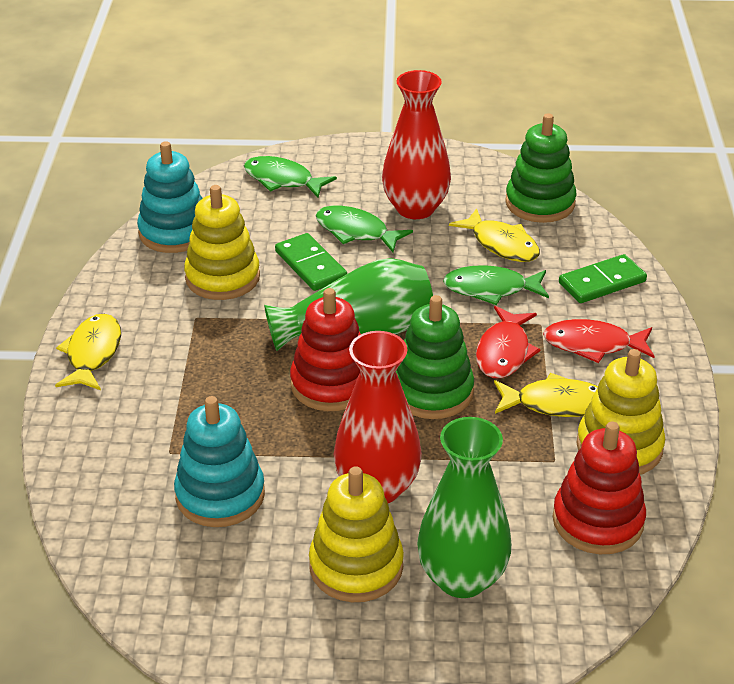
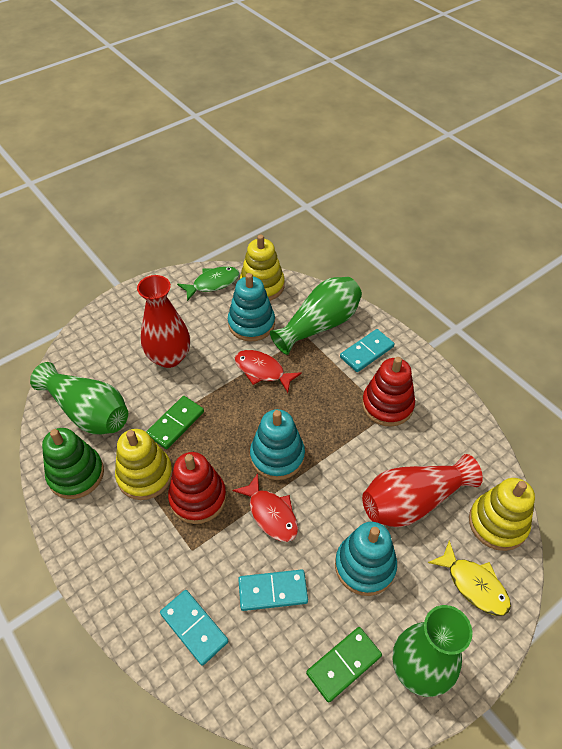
green fish: [244,156,337,198] [315,206,413,253] [443,265,549,305] = 3 -> [177,266,239,301] = 1
green stacking toy: [396,295,474,419] [505,113,577,223] = 2 -> [42,428,104,499] = 1
green vase: [264,258,433,351] [417,417,512,598] = 2 -> [30,362,128,434] [270,277,362,355] [393,605,472,697] = 3
turquoise domino: none = 0 -> [160,590,228,666] [238,569,308,611] [340,329,394,372] = 3
turquoise stacking toy: [137,141,203,253] [174,396,265,527] = 2 -> [228,273,275,341] [250,409,305,480] [335,522,397,596] = 3
yellow fish: [55,314,121,390] [449,208,540,262] [494,373,598,417] = 3 -> [428,540,511,616] = 1

